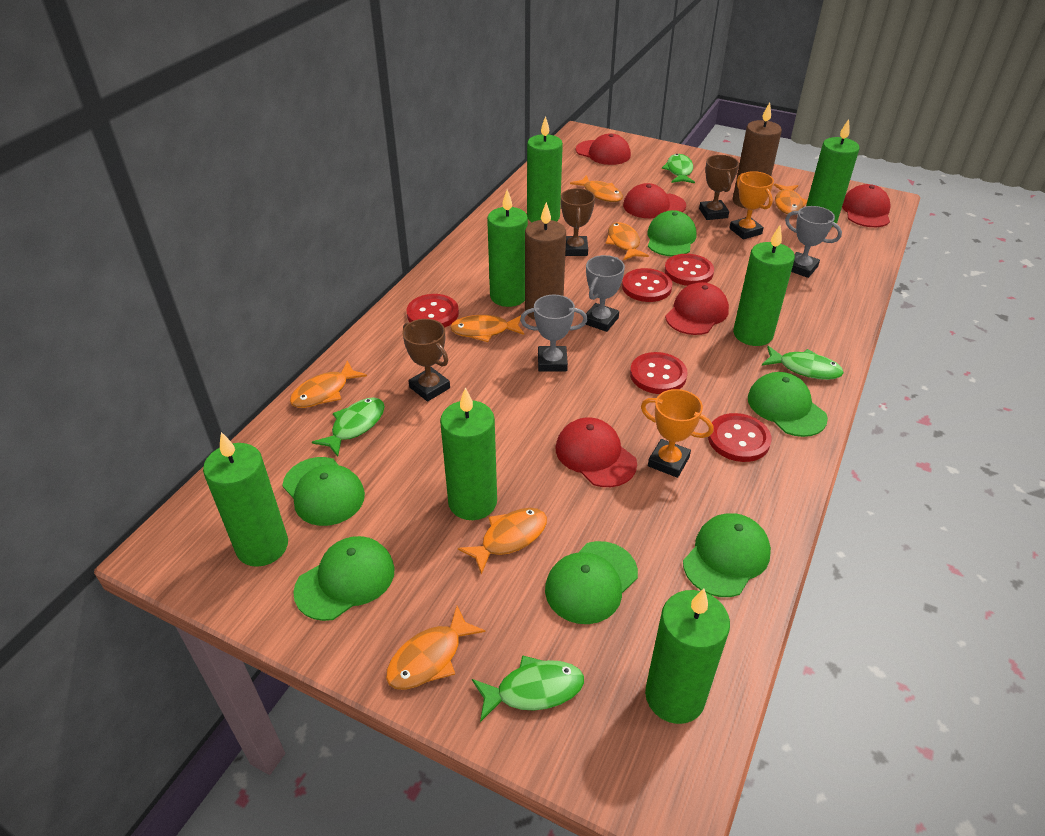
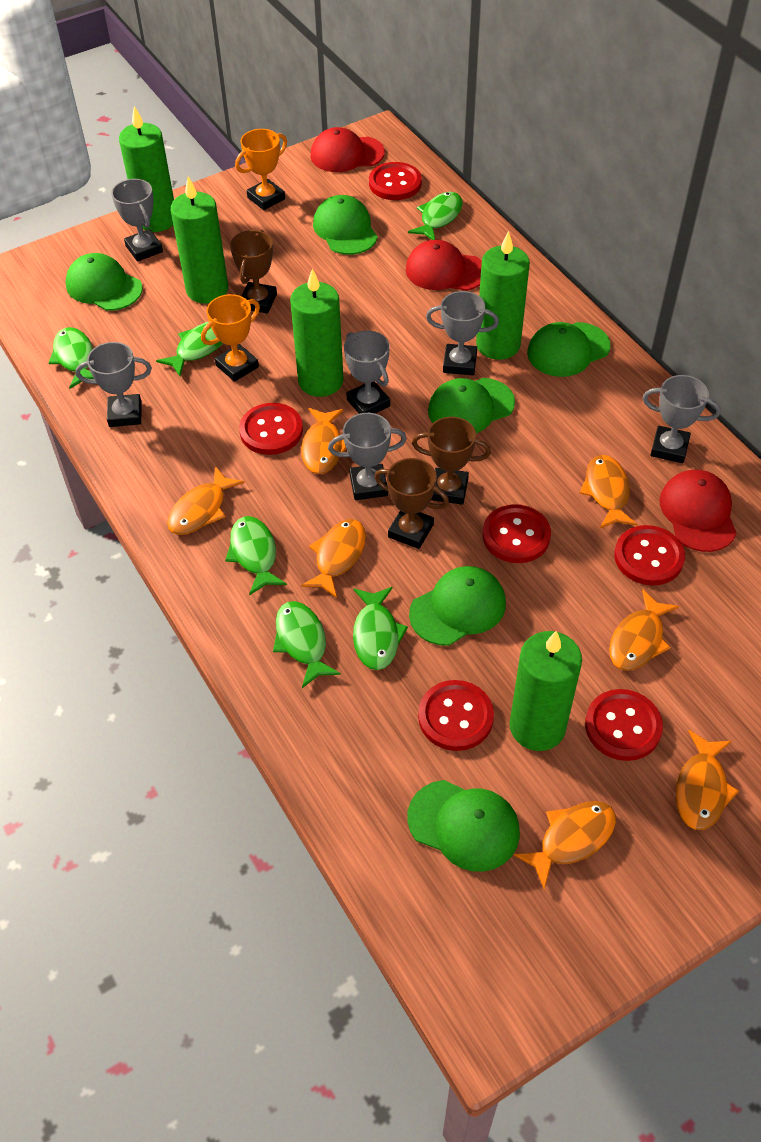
brown candle: [525,202,566,320] [733,102,782,209] = 2 -> none = 0
green candle: [203,432,288,567] [440,387,497,520] [487,189,528,307] [527,116,563,222] [645,589,730,724] [733,225,795,346] [806,119,860,227] = 7 -> [119,106,174,232] [171,176,228,304] [290,269,344,397] [476,231,530,360] [510,631,582,751] = 5
green fish: [312,397,385,457] [472,655,584,722] [662,154,695,183] [762,346,844,380] = 4 -> [49,327,94,389] [156,322,223,376] [225,516,287,595] [273,601,341,688] [353,587,408,670] [408,192,463,240] = 6
grey trophy: [520,294,588,372] [585,255,625,332] [785,206,842,278] = 3 -> [76,342,152,427] [111,179,163,262] [328,413,407,500] [344,331,390,414] [426,291,499,375] [642,375,721,463] = 6
red button: [406,294,459,327] [622,268,673,302] [630,352,688,394] [664,254,714,286] [708,413,772,462] = 5 -> [239,403,303,455] [369,162,422,200] [418,680,494,751] [482,504,551,563] [585,689,663,761] [614,525,685,586] = 6
red cap: [556,417,637,487] [576,133,631,165] [623,183,686,218] [665,282,729,335] [842,184,890,227] = 5 -> [310,127,385,172] [406,240,482,291] [659,470,737,552] = 3

